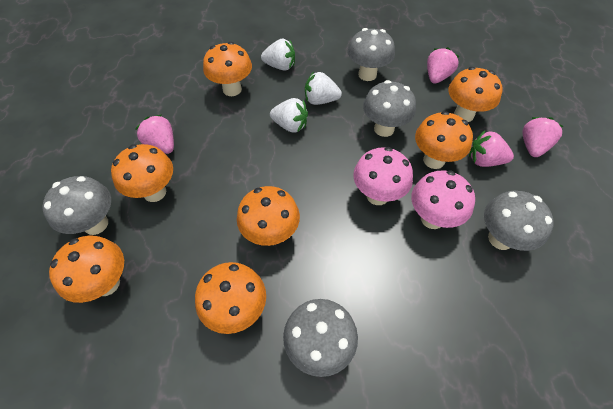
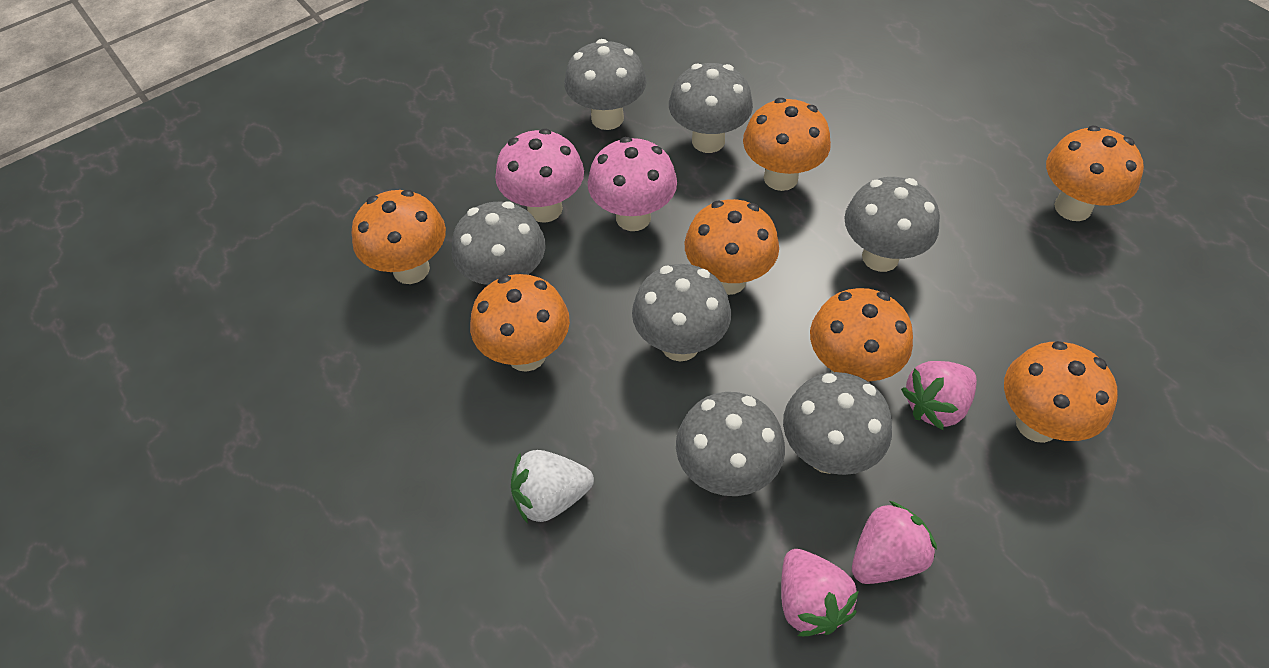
grey mushroom: [42,176,111,235] [283,299,358,377] [348,28,395,81] [363,80,416,137] [484,191,554,251] = 5 -> [452,201,545,285] [564,39,646,130] [632,264,731,361] [669,63,753,153] [676,392,785,496] [783,372,892,475] [844,177,940,272] = 7
pink strawberry: [135,114,174,154] [427,47,460,83] [469,130,514,167] [522,117,564,157] = 4 -> [781,549,859,636] [852,501,937,584] [901,361,977,430] = 3
white strawberry: [261,39,295,71] [270,98,308,132] [305,72,342,105] = 3 -> [511,450,594,524] = 1

